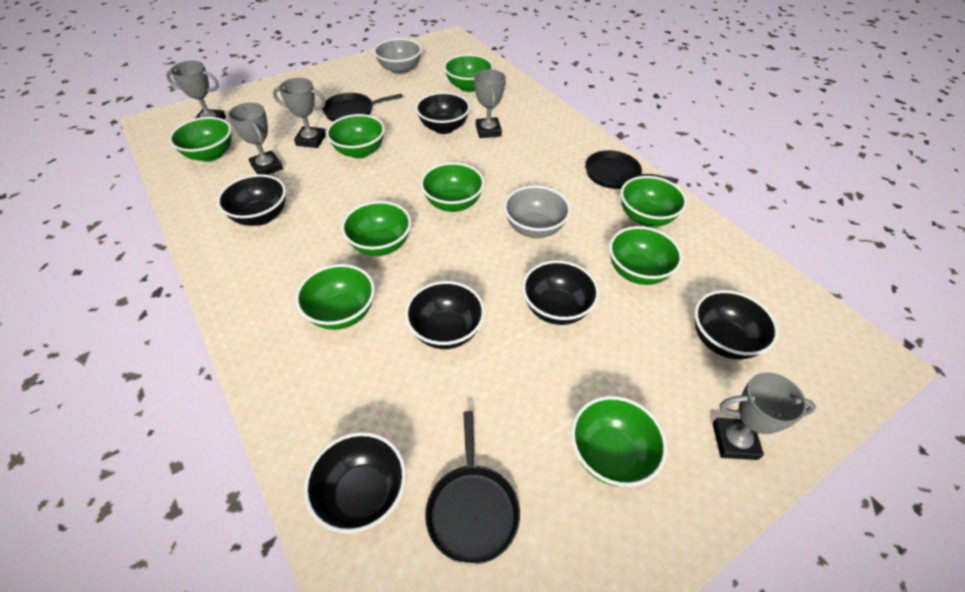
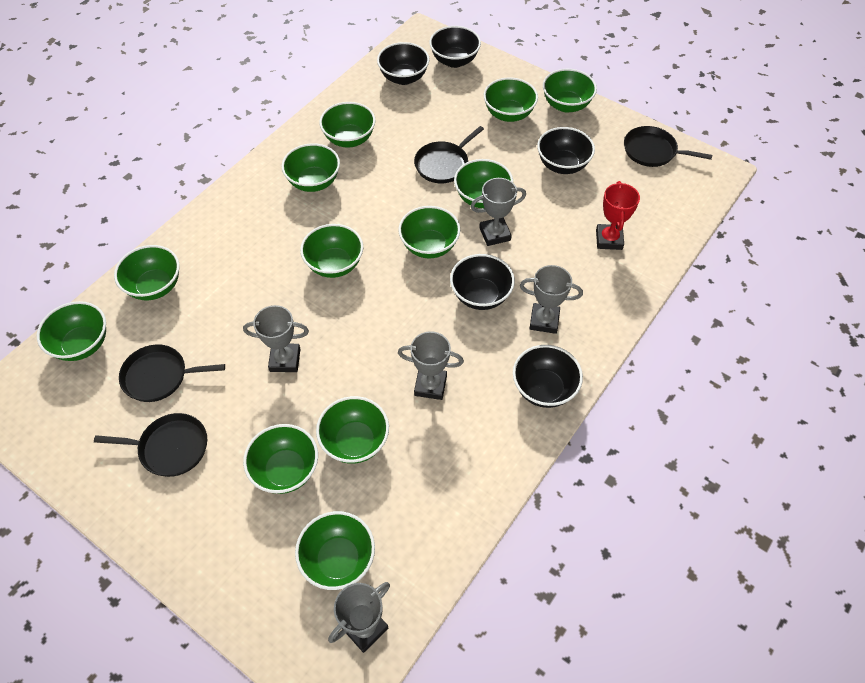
black bowl: [217,174,286,226] [304,432,406,533] [405,281,485,349] [416,92,470,134] [522,260,599,325] [694,290,779,359] = 6 -> [377,42,430,85] [429,26,481,68] [450,254,515,310] [513,345,583,408] [537,127,595,174] = 5
black pan: [322,93,403,122] [425,411,520,565] [585,150,679,189] = 3 -> [94,413,207,477] [119,344,225,402] [414,126,484,183] [624,126,712,167] = 4
green bowl: [169,117,232,162] [295,264,375,330] [326,114,385,159] [341,201,411,256] [420,162,484,212] [444,54,493,92] [571,396,667,487] [609,226,682,285] [620,176,687,227] = 9 -> [37,301,106,361] [114,245,180,300] [243,424,318,494] [282,143,340,192] [295,511,375,590] [300,224,363,278] [316,396,389,464] [319,102,375,148] [398,206,460,258] [454,159,513,208] [484,78,538,122] [543,69,597,113] = 12
grey bowl: [374,38,422,75] [504,186,571,238] = 2 -> none = 0
red trophy: none = 0 -> [596,181,640,250] = 1

